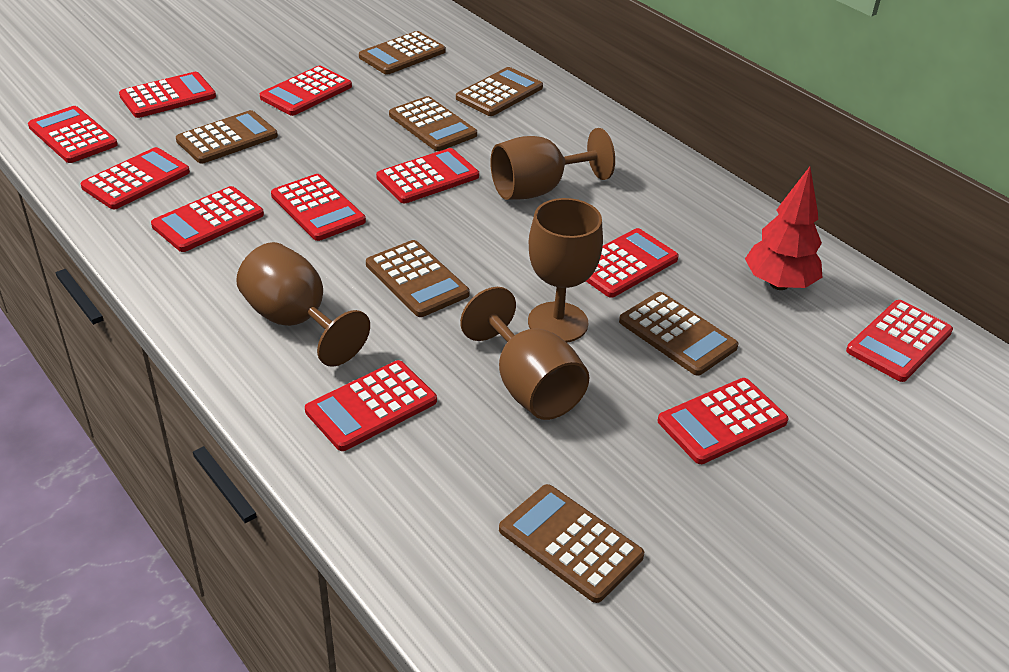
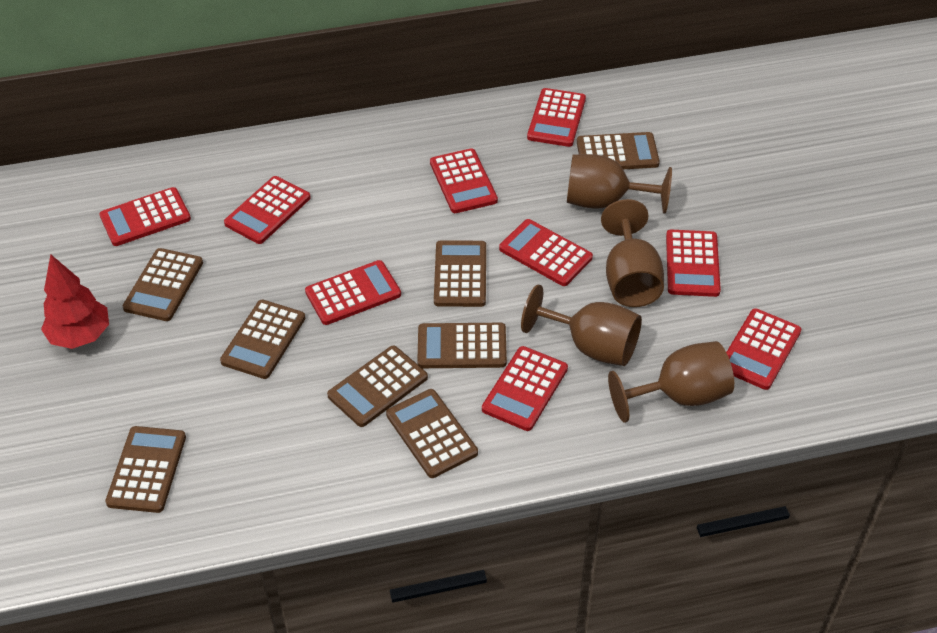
brown calculator: [176,110,278,164] [359,31,446,74] [366,240,470,317] [389,96,477,151] [456,67,543,116] [499,484,644,603] [619,292,738,376] = 7 -> [105,426,186,513] [123,248,203,321] [220,300,305,379] [327,346,428,427] [386,389,478,478] [417,323,507,368] [434,240,486,307] [577,132,660,169] = 8
red calculator: [28,106,118,163] [81,147,190,209] [119,72,216,118] [151,186,264,252] [260,66,352,116] [271,174,366,241] [305,360,437,451] [376,148,479,203] [586,228,679,298] [658,378,789,464] [846,300,953,382] = 11 -> [99,187,191,246] [224,176,311,244] [305,260,401,325] [430,148,498,213] [482,346,568,431] [499,219,593,286] [527,88,586,147] [666,230,721,297] [726,308,802,390] = 9

